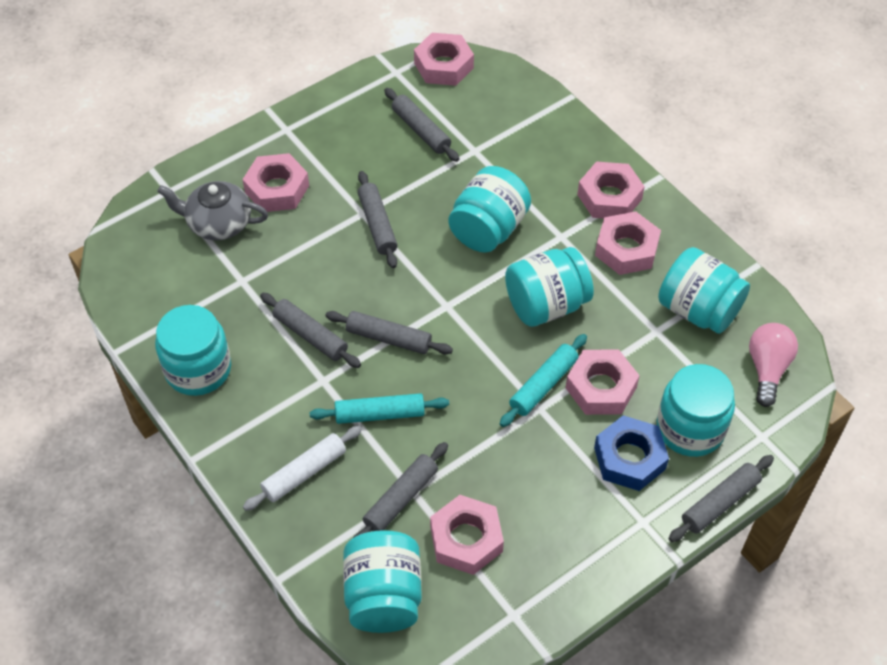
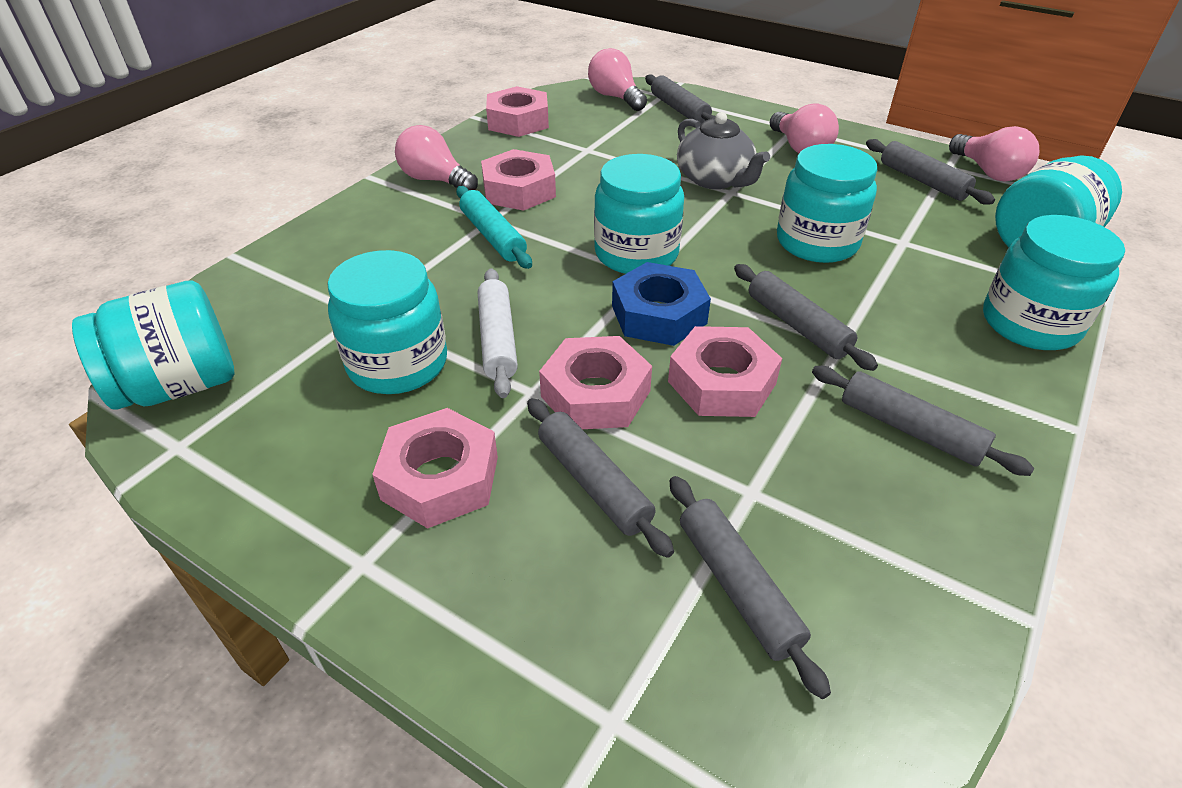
pink light bulb: [749,323,798,407] = 1 -> [395,125,478,190] [588,48,647,111] [770,103,839,153] [949,126,1039,182] = 4
pink nut: [242,153,309,212] [414,33,474,86] [430,495,504,575] [566,349,640,415] [577,161,645,219] [595,211,661,275] = 6 -> [372,408,498,529] [481,149,556,211] [486,86,549,137] [539,336,652,429] [668,326,782,417] = 5
turquoise rolling pin: [310,393,449,424] [500,334,587,427] = 2 -> [456,186,532,269] = 1

